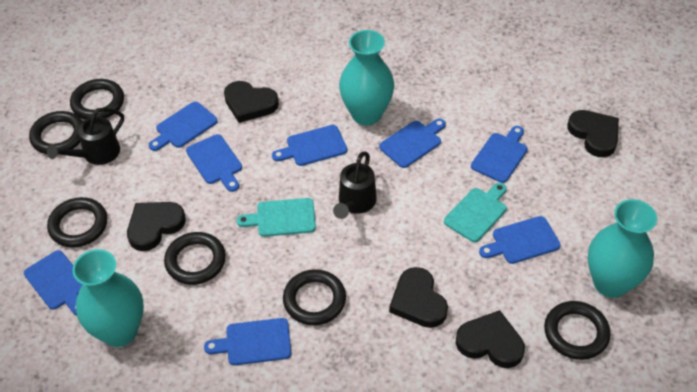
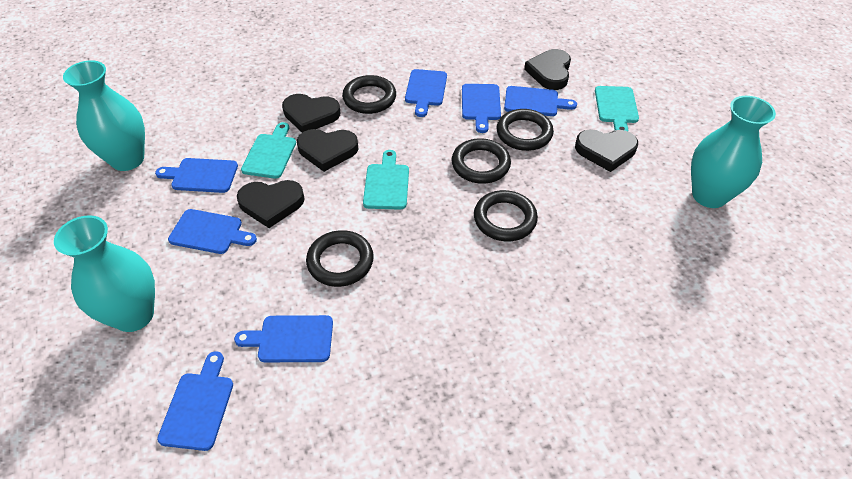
black ring: [29,111,83,154] [47,197,107,248] [70,79,124,120] [164,232,226,285] [283,269,346,325] [544,301,610,360] = 6 -> [306,230,374,287] [342,75,396,114] [452,138,511,184] [474,190,538,241] [497,109,554,151] = 5
black watering can: [47,107,124,165] [333,151,377,219] = 2 -> none = 0
blue cutting board: [24,250,83,315] [149,101,218,151] [186,134,242,192] [204,318,291,365] [272,125,347,166] [379,119,446,168] [471,126,528,183] [479,216,561,264] = 8 -> [155,158,238,193] [157,351,233,451] [168,209,257,254] [234,315,333,362] [405,69,447,117] [462,84,501,133] [504,86,577,116] = 7
turquoise cutting board: [237,198,316,237] [444,183,507,242] = 2 -> [241,122,296,179] [363,150,409,210] [595,86,639,131] = 3

